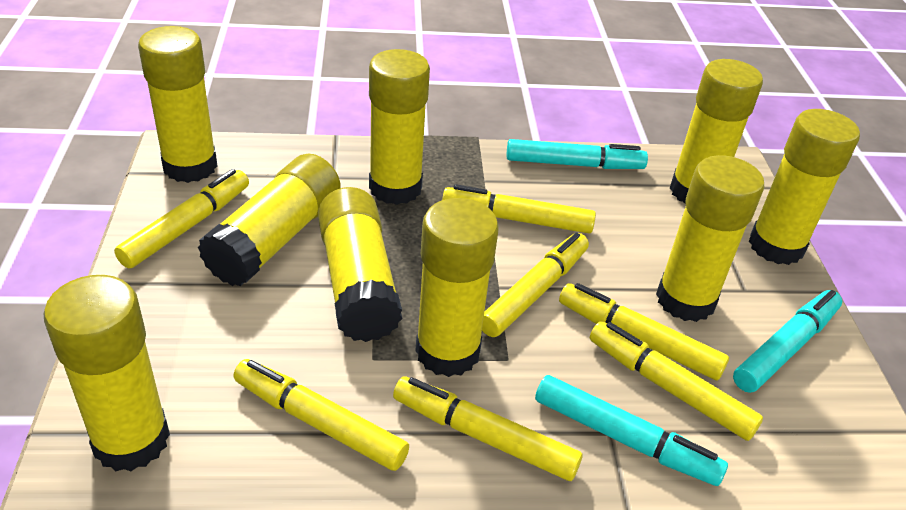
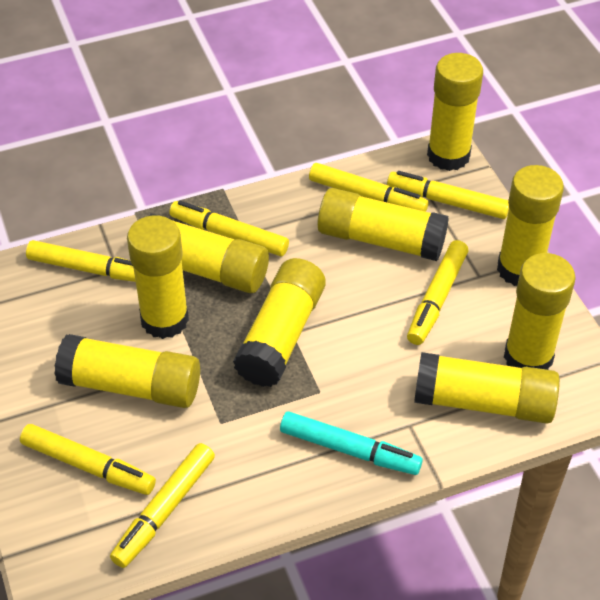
turquoise marker: [507,139,648,169] [535,375,728,486] [733,290,842,393] = 3 -> [280,411,423,475] = 1

